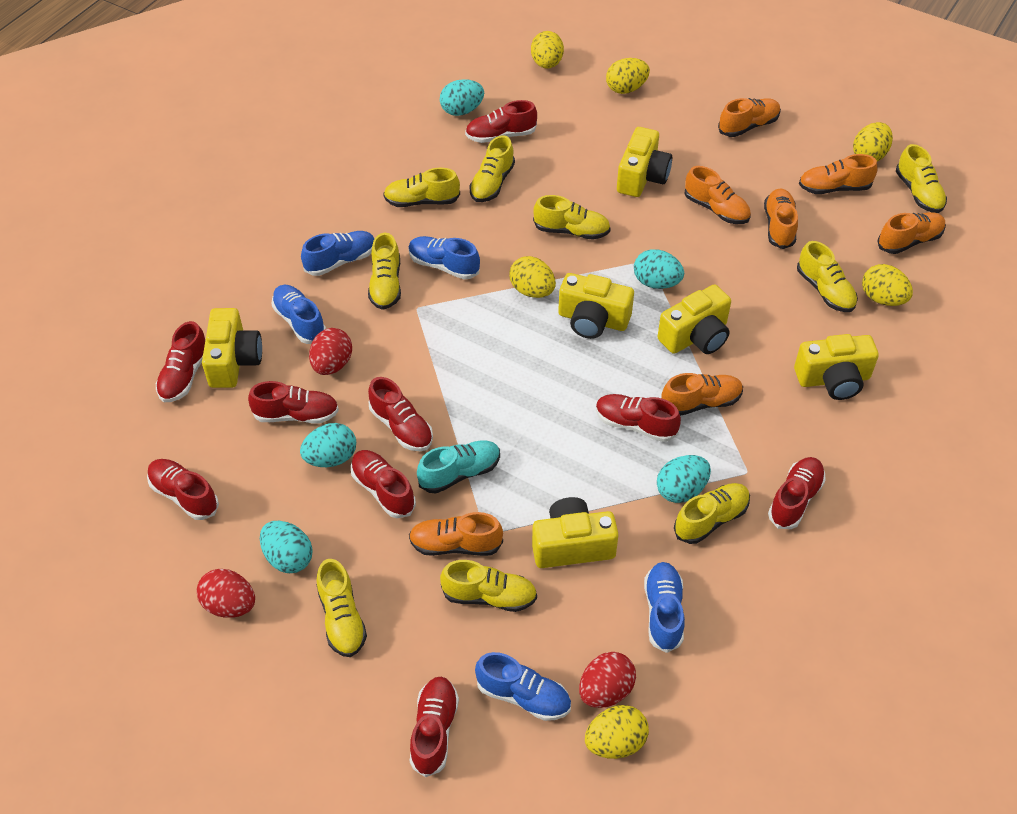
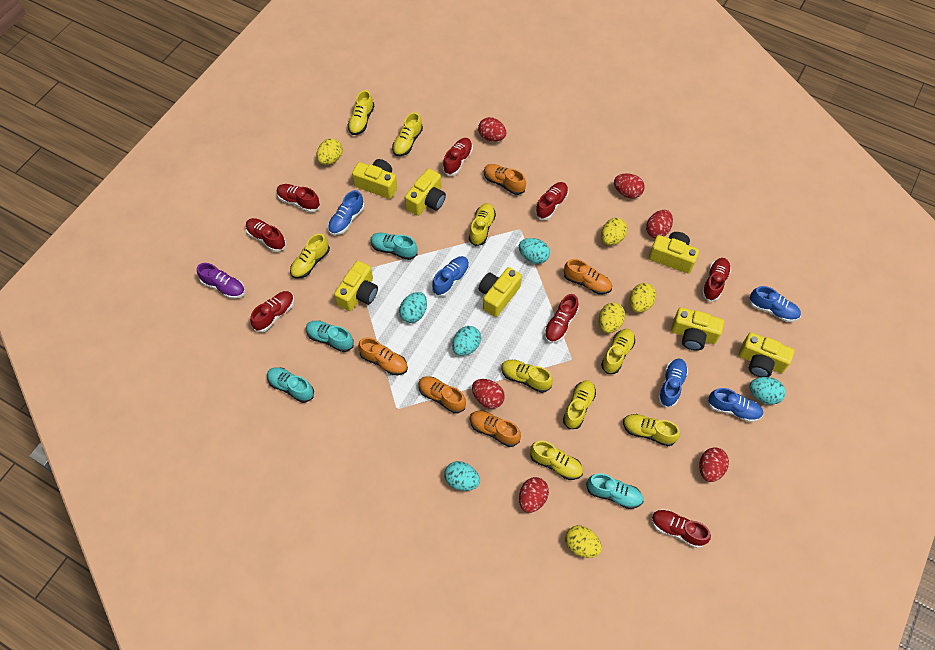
orange shoe: [409,512,503,556] [661,373,743,416] [684,166,751,224] [718,98,781,137] [764,188,798,249] [799,154,877,194] [877,212,946,254] = 7 -> [358,337,408,375] [418,376,466,414] [470,411,521,447] [484,164,526,195] [564,259,612,294] = 5
purple shoe: none = 0 -> [197,263,245,299] = 1
red egg: [196,569,255,618] [309,328,352,375] [579,652,636,708] = 3 -> [472,379,505,409] [478,117,506,141] [519,477,549,513] [614,173,645,198] [646,210,673,238] [699,447,729,482] = 6
red shoe: [147,459,219,520] [156,321,205,402] [248,381,339,423] [351,450,416,518] [368,377,433,451] [410,677,459,777] [465,100,537,143] [596,394,681,442] [768,457,826,529] = 9 -> [246,218,286,252] [250,291,294,332] [277,184,320,212] [443,138,473,176] [535,182,568,220] [544,294,579,343] [651,509,711,548] [702,258,731,301] = 8
turquoise shoe: [417,440,500,493] = 1 -> [267,367,314,403] [306,321,354,352] [370,233,417,260] [586,473,643,509] = 4
yellow camera: [202,308,262,388] [532,497,619,568] [558,273,634,339] [617,127,672,197] [658,285,731,354] [794,334,879,400] = 6 -> [334,261,378,311] [352,159,397,199] [405,169,446,216] [479,267,522,317] [649,232,699,273] [671,307,724,351] [739,332,795,377] = 7
yellow egg: [509,256,556,298] [531,31,564,69] [585,705,649,759] [606,58,650,94] [853,122,893,162] [862,264,913,306] = 6 -> [316,138,343,165] [565,525,602,558] [599,303,625,333] [601,218,628,245] [629,283,656,313] = 5

